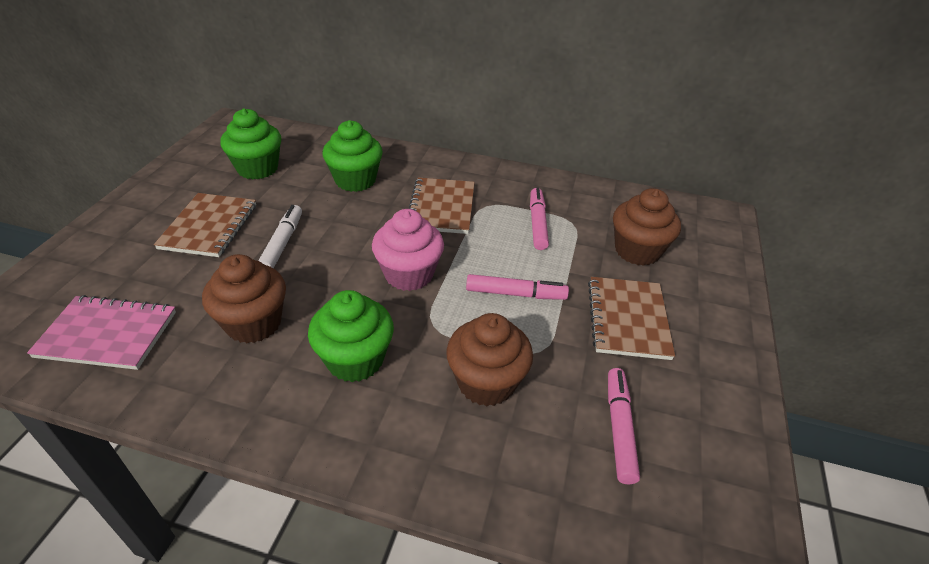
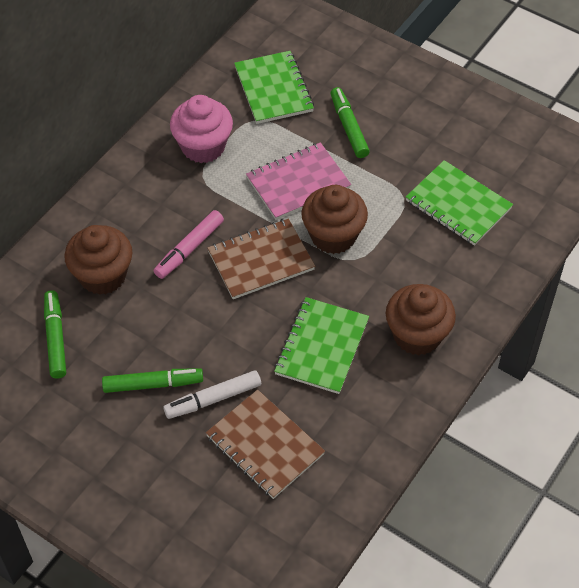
brown notebook: [154,193,256,257] [409,178,475,234] [588,277,675,360] = 3 -> [206,389,325,499] [207,219,315,299] = 2
green cupcake: [220,108,281,180] [308,290,394,382] [322,120,383,192] = 3 -> none = 0
green marker: none = 0 -> [44,290,66,378] [102,368,203,393] [330,87,370,158] = 3
green notebook: none = 0 -> [234,51,314,124] [274,297,369,394] [406,160,513,246] = 3
pink marker: [466,274,569,300] [530,187,549,250] [608,368,640,484] = 3 -> [154,210,224,279] = 1

